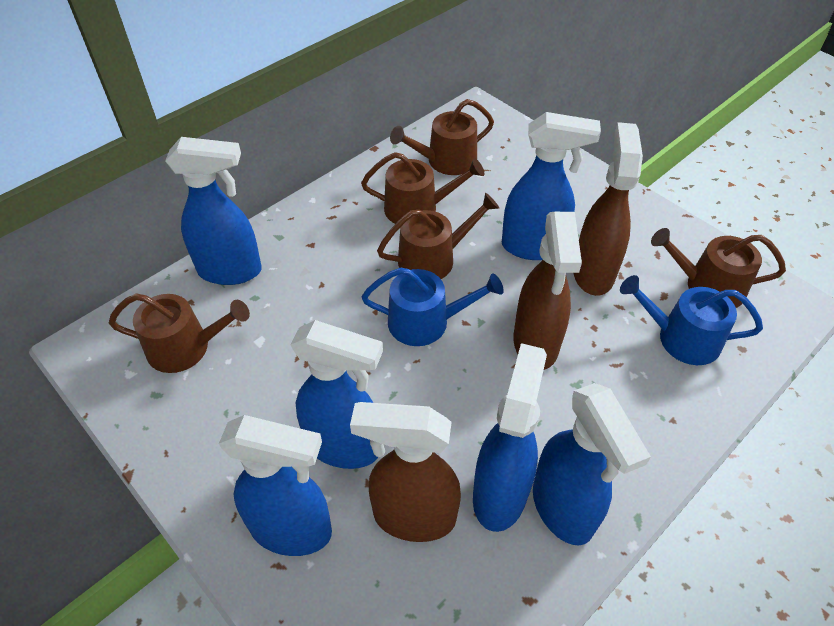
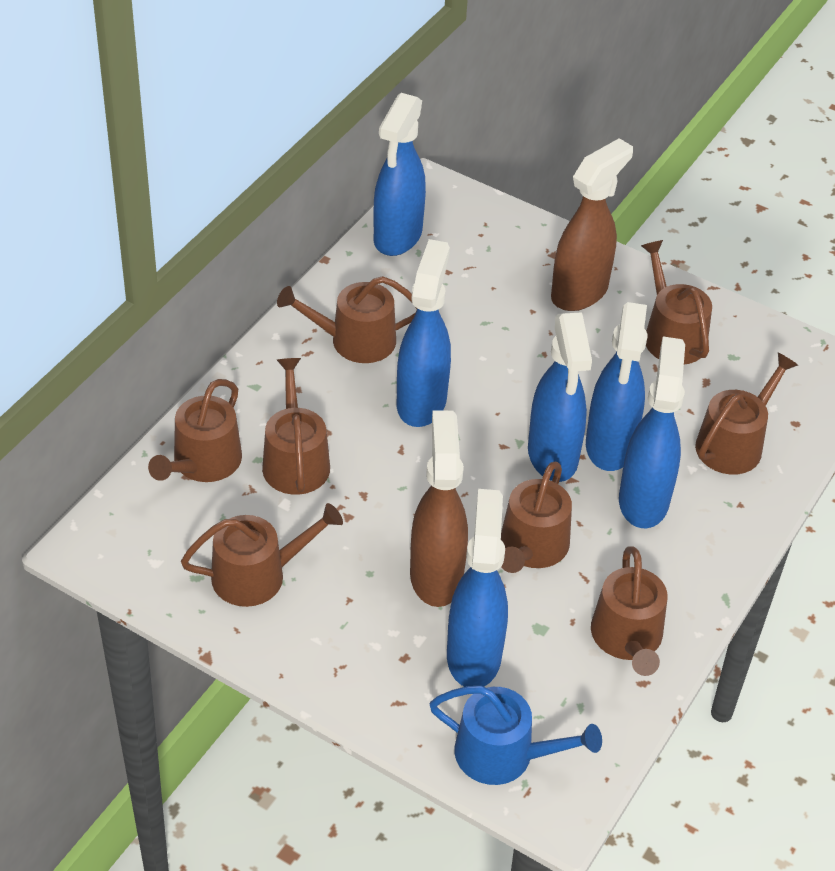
blue watering can: [362,267,504,346] [620,275,763,365] = 2 -> [430,686,602,785] = 1
brown spray bottle: [350,402,461,542] [513,212,582,370] [574,122,643,296] = 3 -> [410,410,468,607] [551,138,633,311] = 2
brown watering can: [109,293,250,373] [361,152,485,224] [377,193,499,279] [390,99,494,175] [651,228,786,308] = 5 -> [148,379,242,482] [181,503,343,607] [262,358,330,495] [277,276,417,363] [501,461,572,573] [591,546,667,676] [641,240,712,365] [695,353,798,475] = 8

